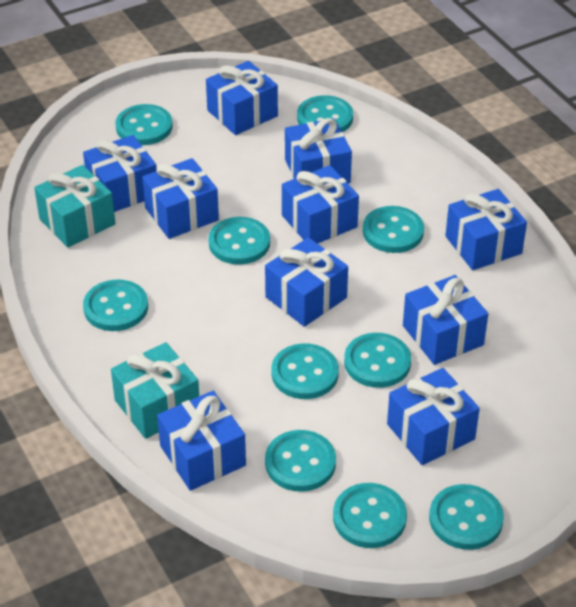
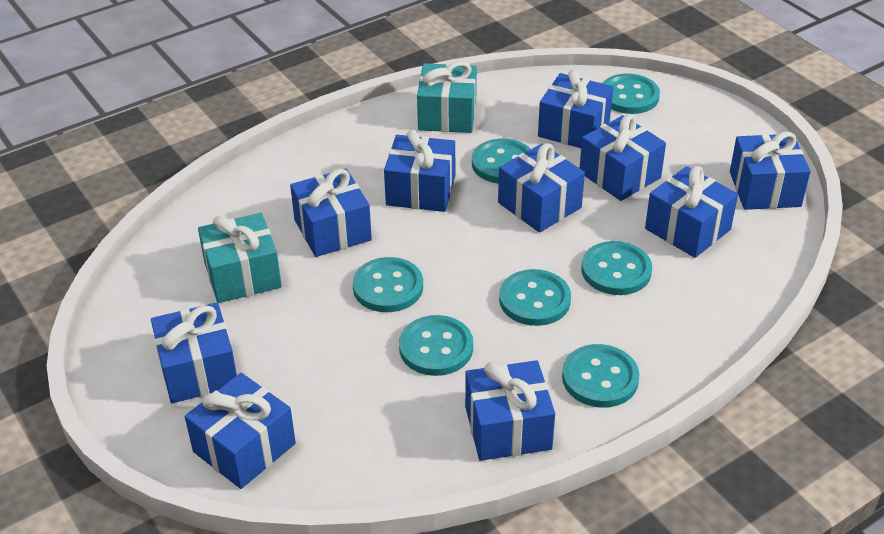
turquoise button: [83,279,148,331] [115,104,173,145] [208,217,270,265] [265,430,336,492] [271,343,339,399] [297,95,353,132] [333,483,407,548] [344,333,411,388] [363,206,424,253] [429,484,504,550] = 10 -> [352,257,423,312] [399,315,473,376] [472,138,531,184] [499,269,571,326] [562,344,640,408] [582,241,652,295] [602,74,660,114] = 7

